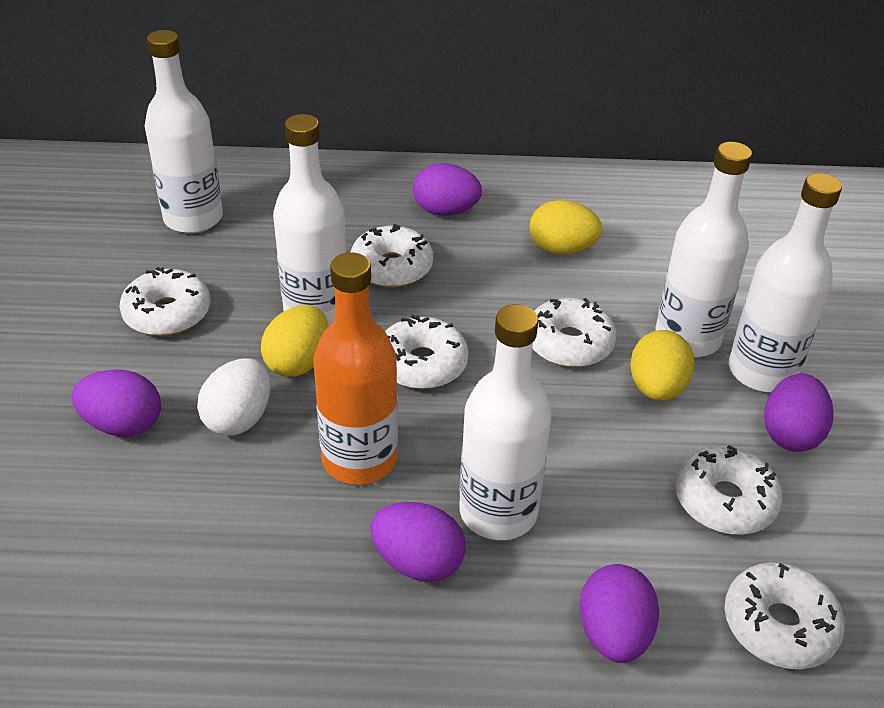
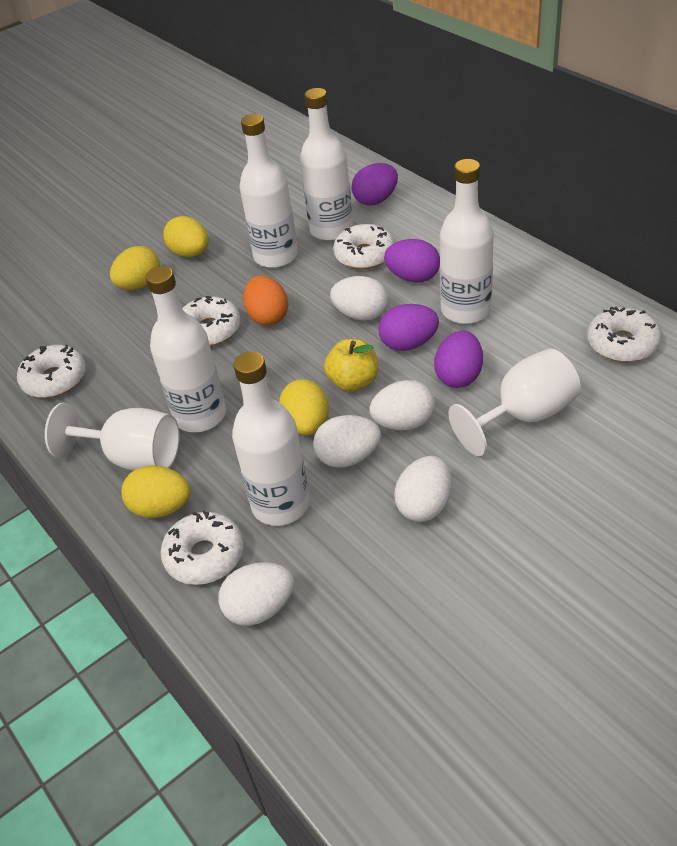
orange bottle: [313,252,398,485] = 1 -> none = 0
orange egg: none = 0 -> [243,275,288,326] = 1
purple egg: [72,369,161,437] [370,502,465,582] [413,163,482,216] [580,564,659,663] [764,373,834,452] = 5 -> [351,163,398,205] [378,304,439,351] [384,239,440,282] [434,331,483,388] = 4
white donut: [119,267,210,336] [350,224,433,288] [385,315,469,389] [532,298,617,367] [675,445,782,535] [725,562,845,669] = 6 -> [17,345,86,398] [161,510,244,585] [182,296,241,346] [333,224,395,269] [587,307,662,362] = 5
white egg: [197,358,270,436] = 1 -> [218,562,294,626] [313,415,381,468] [330,276,388,321] [369,380,435,430] [394,456,452,522] = 5
white goblet: none = 0 -> [45,403,180,471] [448,348,581,456] = 2
yellow apple: none = 0 -> [324,339,378,392] = 1
yellow egg: [261,305,329,377] [530,200,602,255] [630,330,694,401] = 3 -> [110,246,160,290] [122,465,191,518] [163,216,209,257] [279,379,329,435] = 4

